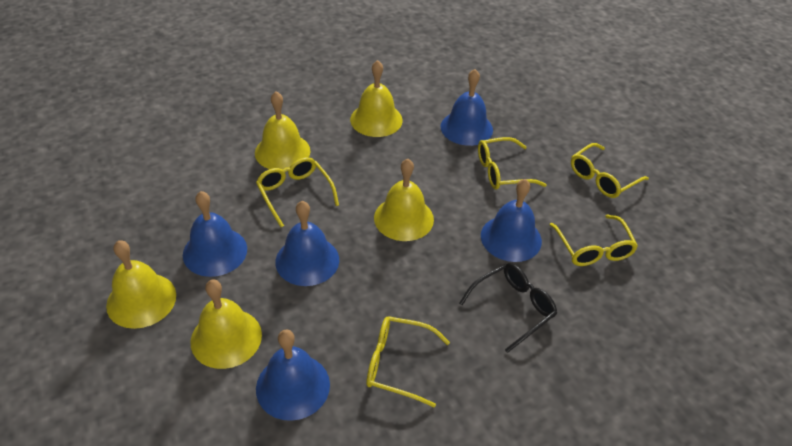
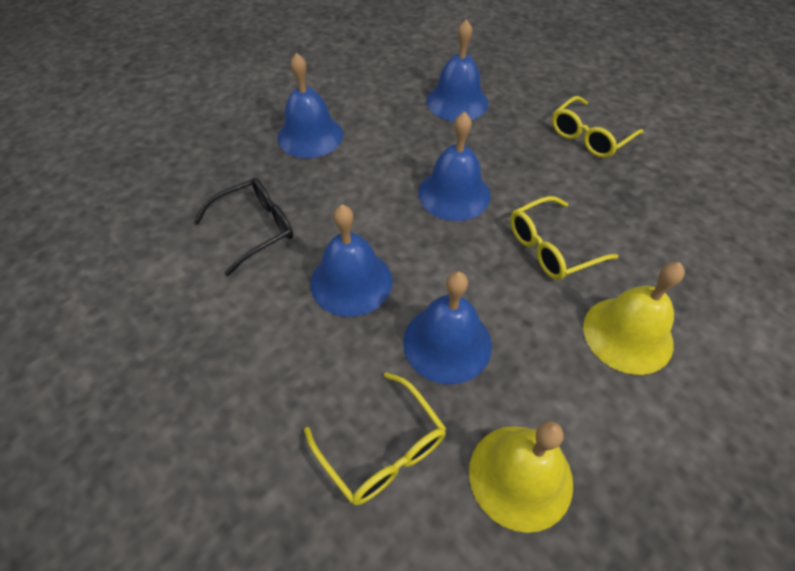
yellow bell: [106,240,176,329] [191,279,262,369] [255,91,310,170] [350,60,403,137] [374,159,434,241] = 5 -> [469,421,573,533] [583,262,685,375] = 2
yellow glasses: [256,157,339,227] [366,316,450,407] [478,137,547,189] [549,215,638,266] [571,143,649,198] = 5 -> [304,372,446,505] [510,196,618,280] [552,96,643,158] = 3

